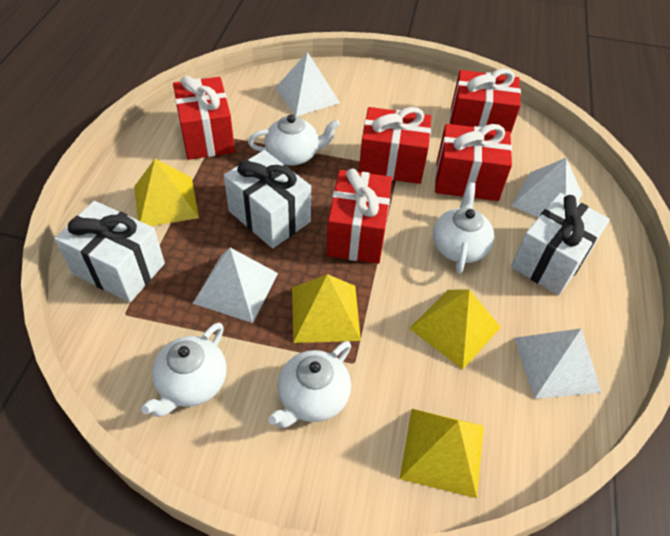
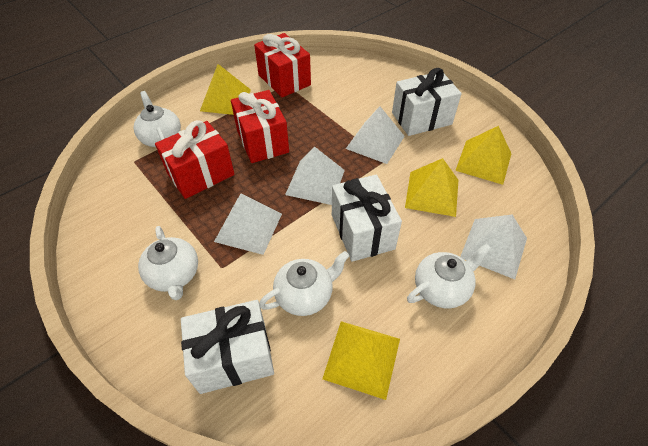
red gift: [173,76,235,160] [326,169,392,264] [359,107,432,184] [435,124,512,201] [450,69,521,135] = 5 -> [155,120,235,199] [231,90,289,163] [254,33,311,97] = 3

